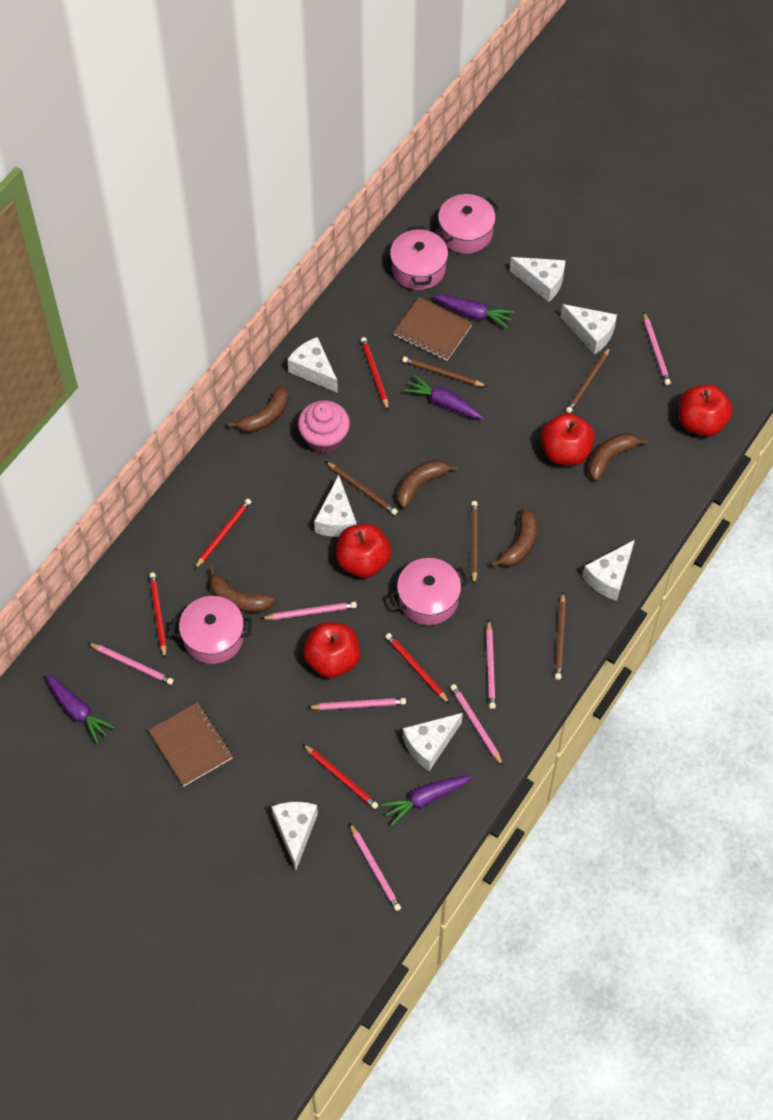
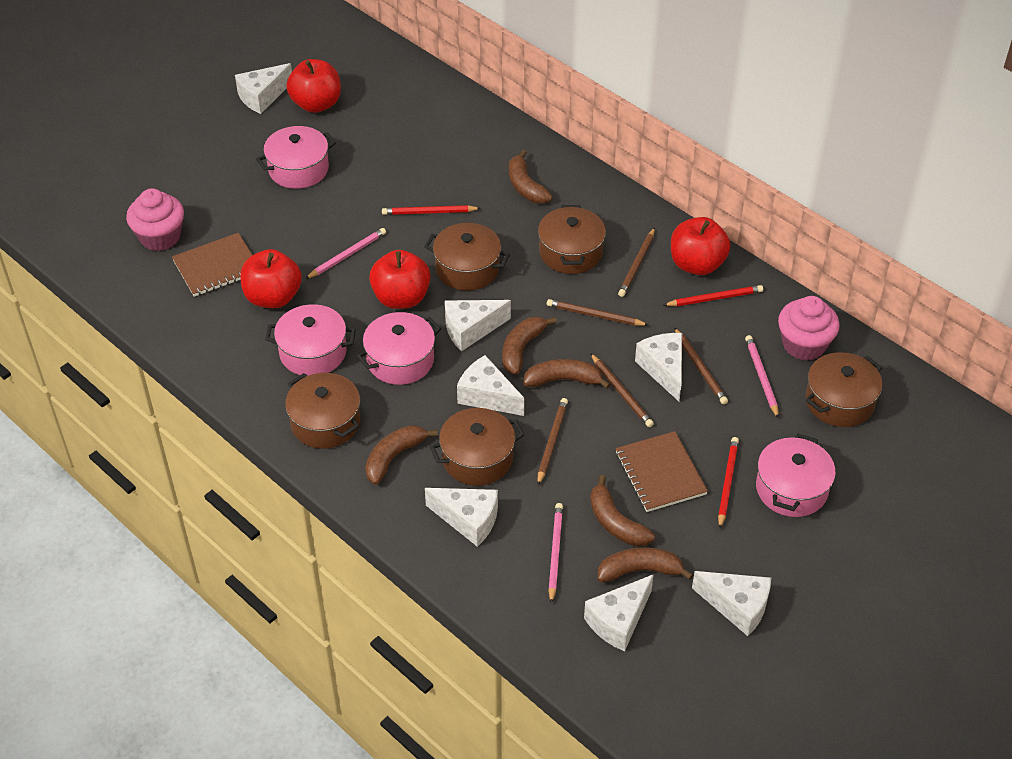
brown banana: [209,567,274,613] [228,385,289,433] [397,460,458,508] [491,508,537,567] [588,433,648,481] = 5 -> [365,425,437,485] [502,317,557,375] [509,150,552,203] [523,359,611,389] [590,475,655,546] [598,547,693,582] = 6
brown pot: none = 0 -> [285,373,360,449] [424,223,510,291] [430,408,525,486] [538,205,606,274] [806,352,882,427] = 5
pink cupcake: [298,400,350,454] = 1 -> [126,188,184,251] [778,296,840,361] = 2
pink pencil: [88,643,174,685] [261,601,357,620] [307,698,406,710] [349,823,401,911] [450,684,503,766] [486,620,496,709] [643,312,671,385] = 7 -> [305,228,386,279] [548,503,563,604] [745,335,779,419] = 3
purple carrot: [45,674,115,744] [381,776,472,825] [404,375,484,419] [433,295,514,328] = 4 -> none = 0
red pencil: [149,573,166,658] [194,498,251,569] [303,744,379,809] [361,337,389,411] [385,633,450,704] = 5 -> [382,205,481,215] [664,285,763,306] [718,437,739,529] = 3

